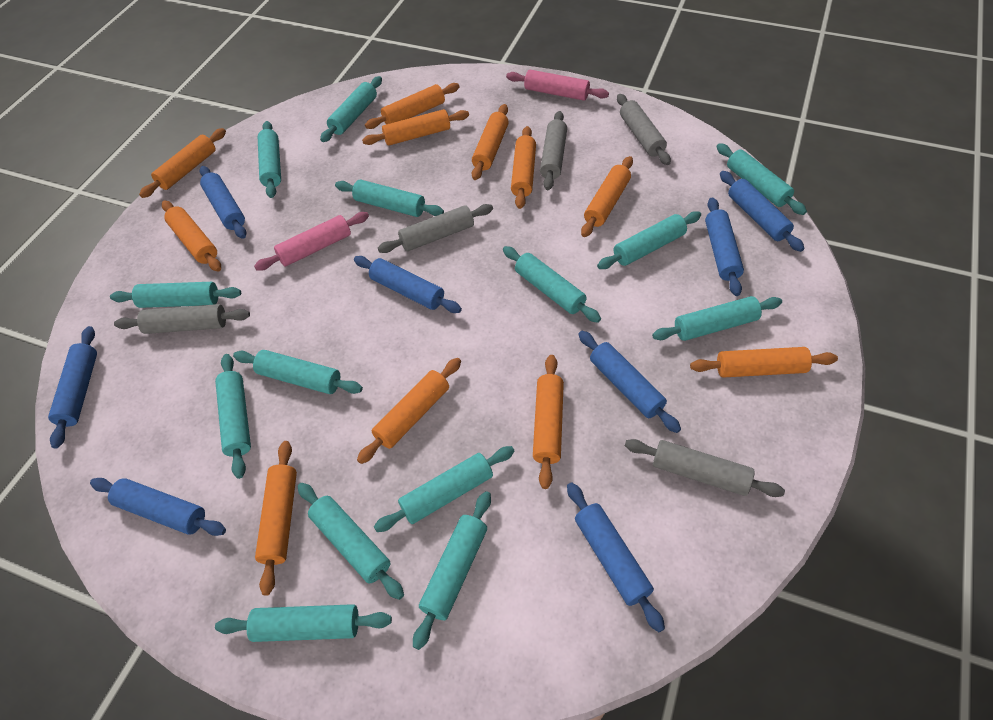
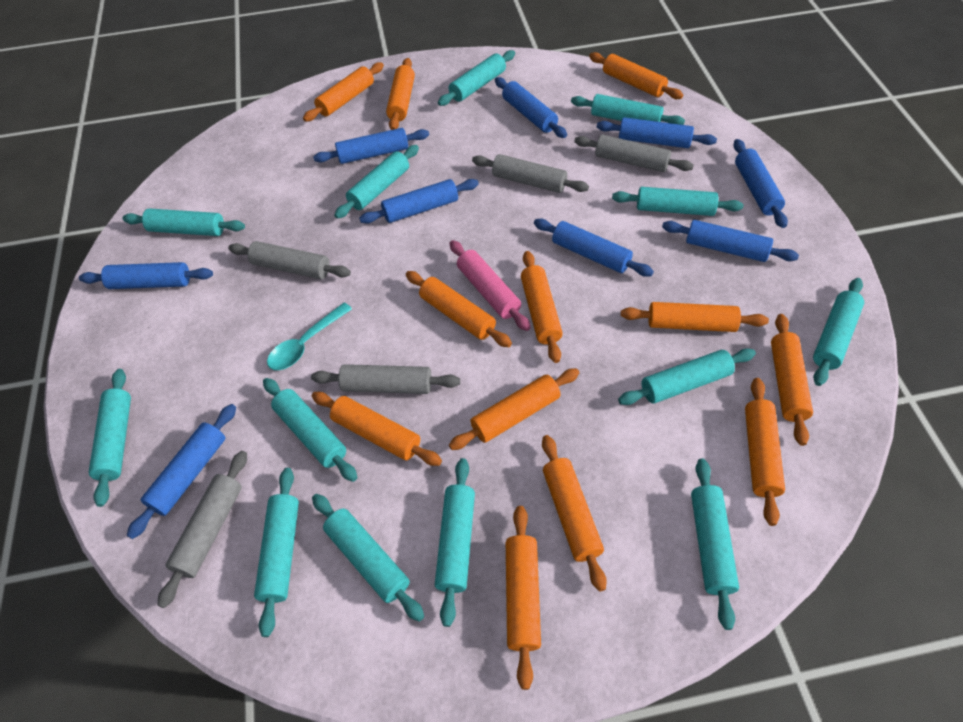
blue rolling pin: [48,326,97,449] [90,478,226,536] [199,166,246,239] [354,256,462,313] [567,482,665,632] [578,331,681,433] [705,197,744,296] [720,171,805,252] = 8 -> [79,262,213,289] [127,404,236,539] [313,128,429,164] [359,179,479,224] [495,77,567,138] [534,219,654,277] [597,117,717,148] [662,220,799,262] [733,139,788,228] = 9
orange rolling pin: [139,128,226,198] [162,200,221,272] [255,441,297,596] [357,358,461,464] [362,109,469,146] [365,83,460,129] [472,104,509,180] [511,126,536,209] [533,355,564,489] [581,156,633,237] [690,347,838,378] = 11 -> [303,62,384,122] [312,392,442,466] [386,58,415,130] [406,271,512,347] [449,368,579,450] [506,506,541,690] [521,251,563,363] [542,435,607,592] [589,52,683,99] [621,302,769,332] [745,378,785,526] [771,314,813,446] = 12
pink rolling pin: [254,212,369,271] [506,70,609,101] = 2 -> [450,240,531,331] = 1
turquoise rolling pin: [110,282,241,308] [215,354,251,479] [215,604,392,642] [233,350,363,394] [258,121,281,198] [297,483,404,600] [320,76,382,142] [335,180,444,217] [374,446,514,532] [413,491,491,650] [503,246,601,323] [597,211,701,269] [652,296,782,341] [716,143,807,215] = 14 -> [89,369,131,507] [122,208,245,236] [254,468,299,637] [263,378,357,482] [312,494,424,622] [334,145,419,219] [435,458,475,627] [438,50,515,106] [571,94,685,125] [612,187,743,216] [618,348,756,405] [691,458,739,630] [813,278,864,386] = 13
turquoise spoon: none = 0 -> [267,303,352,370] = 1

